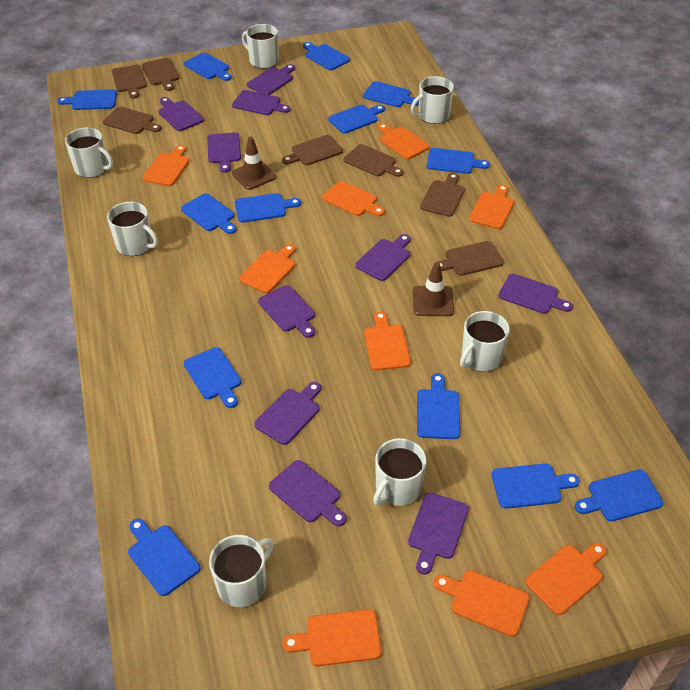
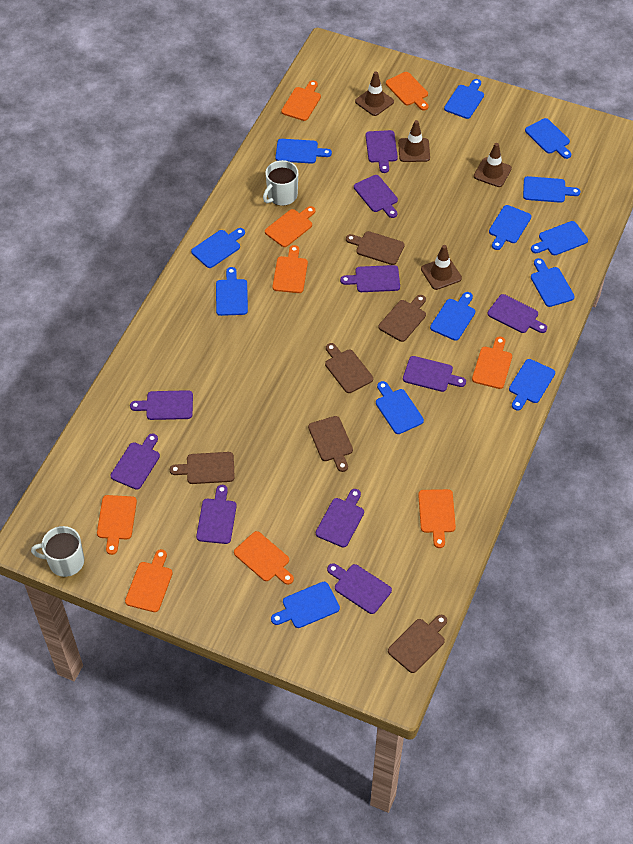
brown cutting board: [103,107,161,134] [112,65,147,99] [142,58,179,91] [282,135,343,165] [344,144,404,177] [420,173,465,217] [433,241,504,276] = 7 -> [170,452,235,484] [308,416,353,472] [325,343,373,393] [346,231,405,265] [379,295,426,342] [388,615,447,673] = 6
brown traffic cone: [232,136,276,190] [413,262,454,316] = 2 -> [355,71,394,116] [398,120,430,162] [421,245,462,290] [474,143,512,187] = 4
white mug: [65,127,113,178] [107,202,158,256] [209,535,274,607] [242,24,279,69] [373,438,426,506] [411,76,454,124] [460,311,510,372] = 7 -> [31,526,84,577] [263,160,298,206] = 2

